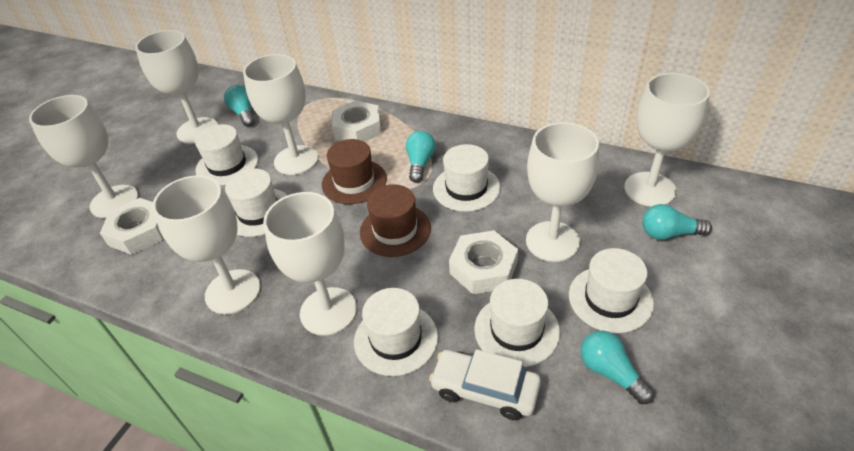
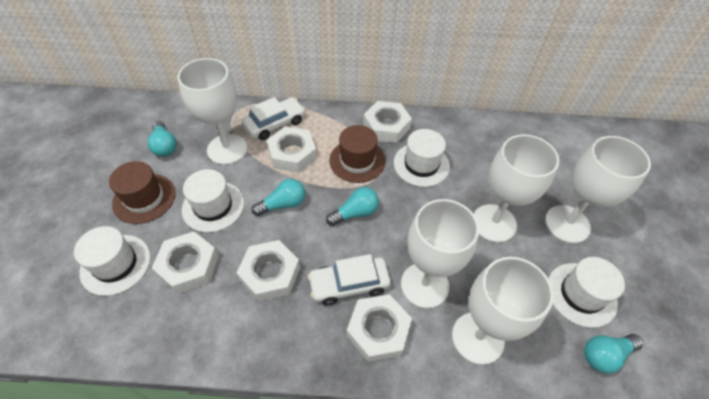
white car: [429,349,541,420] = 1 -> [242,97,305,140] [308,254,391,305] = 2
white goblet: [29,95,138,218] [135,30,218,144] [152,175,261,314] [243,54,318,175] [263,192,357,336] [526,122,599,262] [624,73,710,207] = 7 -> [177,58,247,165] [401,199,479,308] [452,257,554,365] [474,134,559,243] [545,136,651,243] = 5
white hat: [195,124,258,186] [225,168,288,237] [354,288,438,376] [433,144,501,212] [474,279,560,367] [569,248,654,333] = 6 -> [74,226,151,296] [182,169,244,232] [394,129,450,187] [548,257,625,328] = 4
white nut: [100,198,163,255] [332,100,381,142] [449,230,518,294] = 3 -> [152,232,219,294] [237,240,300,302] [267,126,317,173] [347,294,412,362] [363,101,412,143] = 5

